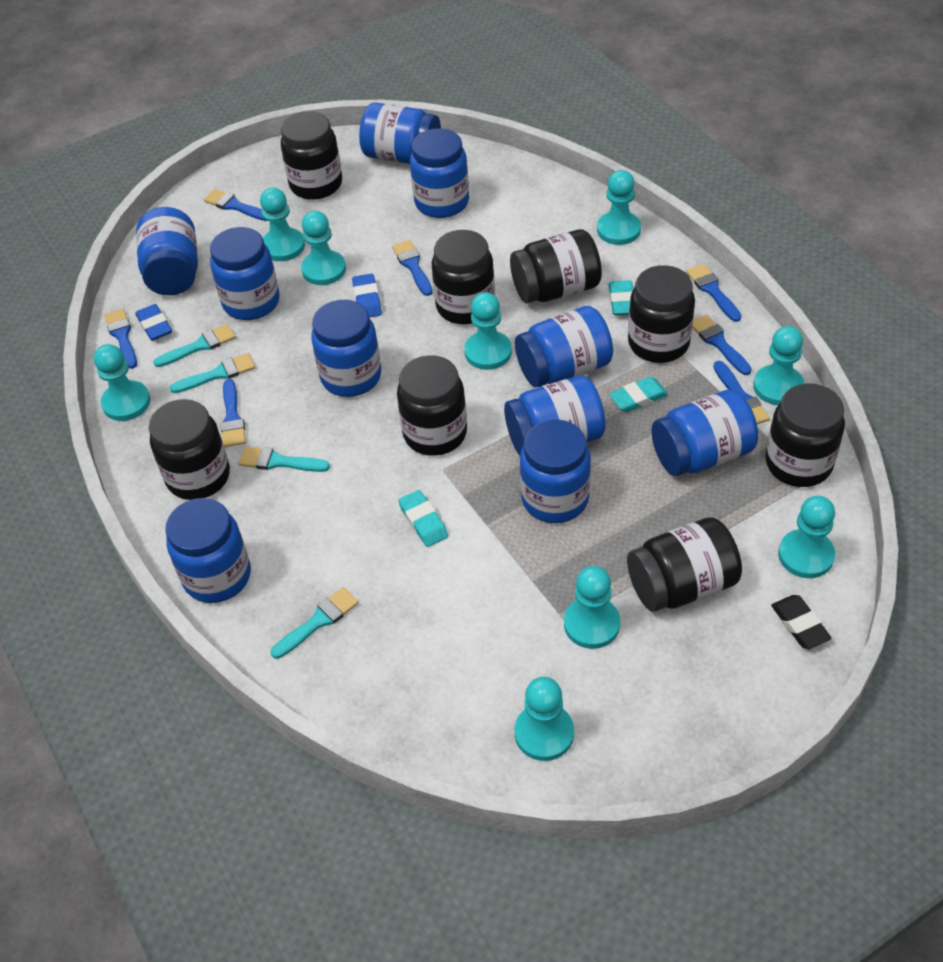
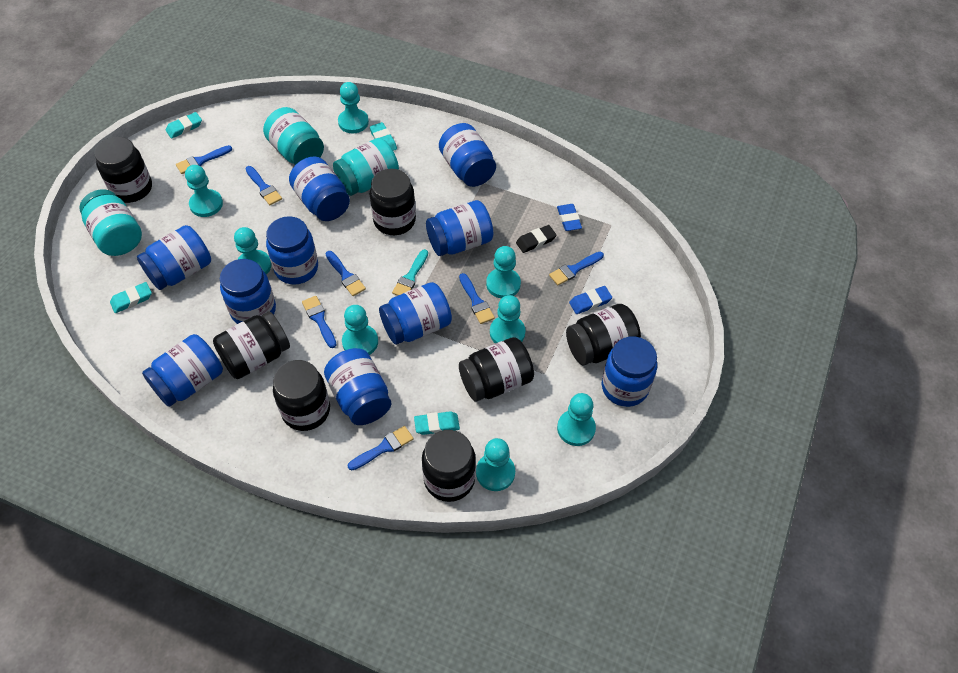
black jar: [149,399,230,500] [281,111,342,200] [397,355,467,456] [432,230,495,324] [510,229,602,303] [627,517,742,612] [628,265,695,363] [766,384,845,487] = 8 -> [94,137,152,203] [213,311,290,379] [273,360,330,431] [370,169,416,235] [422,430,476,502] [459,337,534,402] [566,304,641,365] = 7
turquoise brush: [153,324,236,367] [170,353,255,393] [239,447,330,472] [271,587,359,659] = 4 -> [392,249,428,296] = 1
turquoise eraser: [398,490,448,547] [609,280,633,315] [609,377,668,412] = 3 -> [110,282,152,313] [166,112,202,139] [370,122,397,151] [414,411,460,435] = 4
turquoise jar: none = 0 -> [79,189,142,256] [263,107,324,165] [333,138,399,196] = 3
turquoise pawn: [94,344,150,421] [260,188,305,261] [301,211,346,285] [464,292,512,370] [515,677,574,761] [564,566,620,649] [597,170,641,245] [753,326,804,405] [778,496,835,578] = 9 -> [185,165,223,217] [234,227,271,275] [338,82,369,133] [342,305,378,355] [476,438,515,491] [486,246,521,298] [490,295,525,344] [557,393,596,446] = 8

